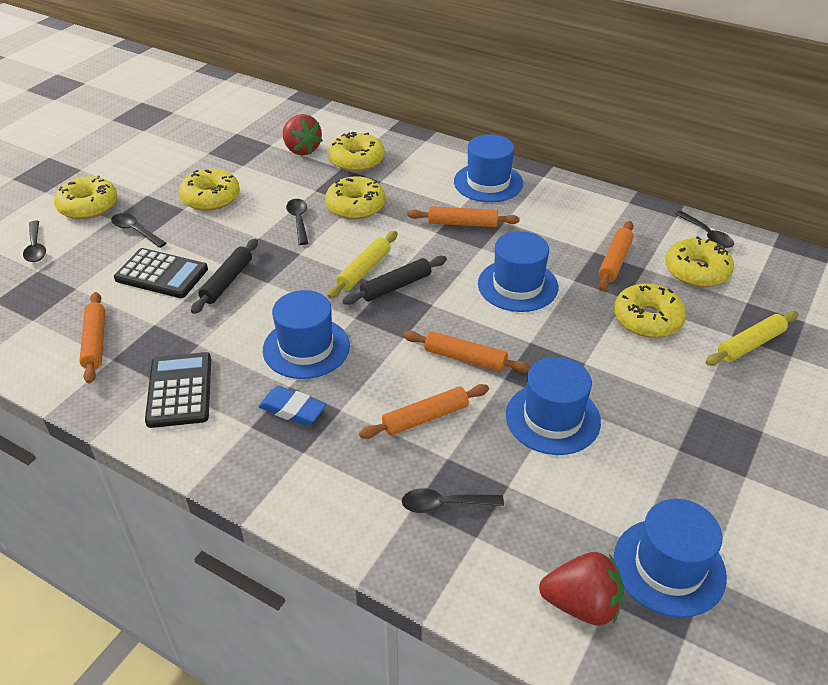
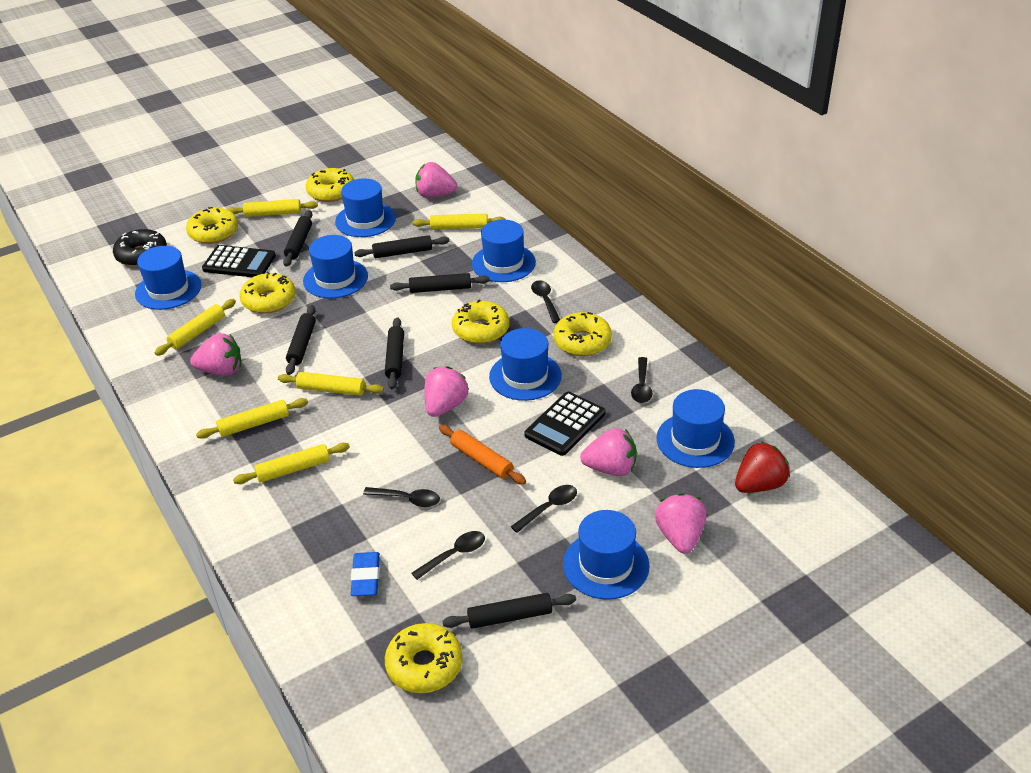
black donut: none = 0 -> [113,229,167,267] = 1
black rolling pin: [191,239,258,314] [342,256,447,305] = 2 -> [283,210,312,267] [286,305,316,375] [354,235,449,258] [385,317,404,389] [390,273,490,293] [442,593,576,629] = 6
blue hat: [263,290,350,379] [454,134,523,202] [478,231,558,312] [506,357,601,455] [614,499,727,618] = 5 -> [135,246,201,310] [303,235,368,299] [335,179,396,237] [472,220,536,282] [489,328,562,401] [563,510,650,600] [656,389,735,468] = 7
orange rolling pin: [80,292,105,383] [359,384,489,439] [403,331,531,373] [407,206,520,227] [598,221,634,291] = 5 -> [439,425,526,485] = 1
pink strawberry: none = 0 -> [190,333,241,376] [415,162,457,198] [424,366,469,417] [580,428,637,476] [655,493,706,553] = 5
red strawberry: [283,114,323,155] [539,552,624,626] = 2 -> [735,441,790,493] = 1
yellow rolling pin: [328,231,397,299] [705,311,798,366] = 2 -> [154,299,236,356] [196,398,308,439] [227,199,318,217] [233,443,350,484] [278,372,384,396] [412,214,505,230] = 6

